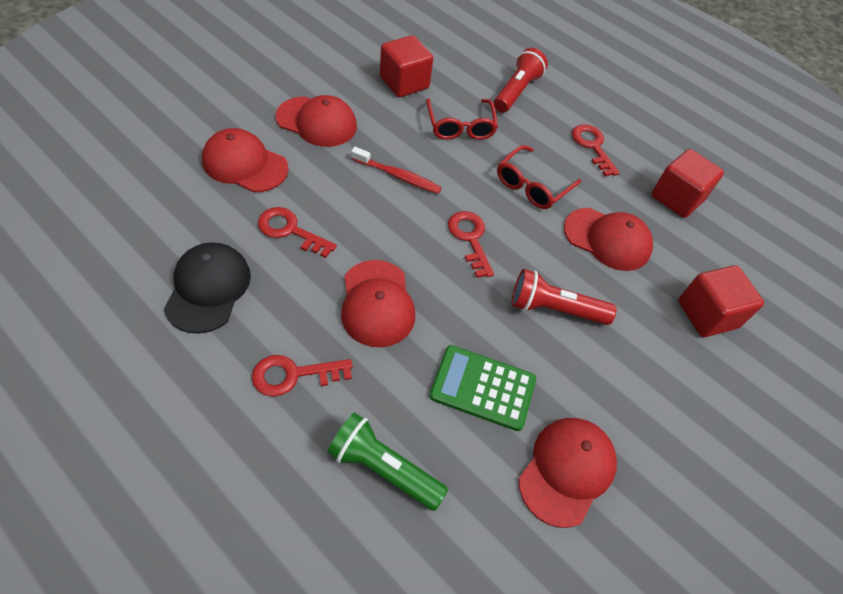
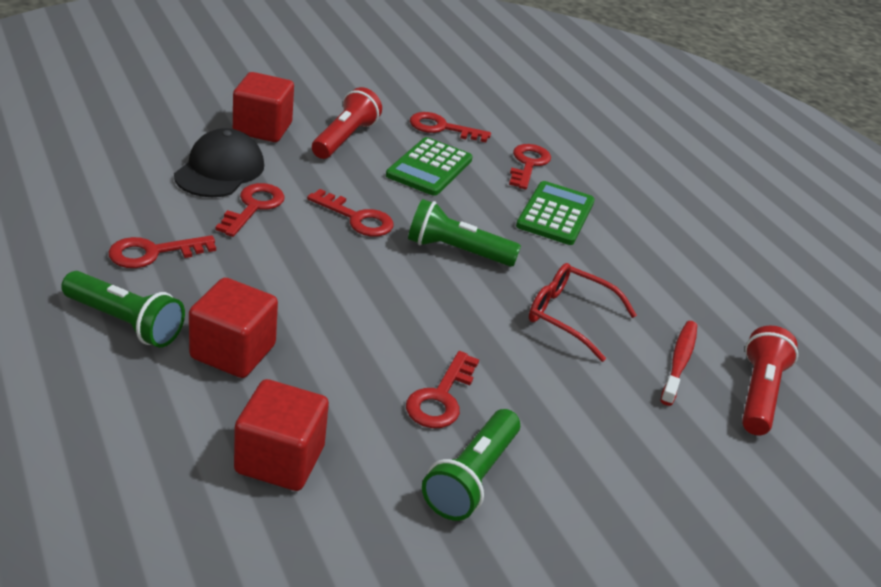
green calculator: [429,345,536,431] = 1 -> [386,137,473,196] [516,181,595,245] = 2
green flashlight: [327,412,448,511] = 1 -> [61,271,185,348] [408,199,521,267] [422,409,520,521] = 3
red cap: [202,128,289,192] [276,95,357,147] [341,260,415,347] [518,418,617,528] [564,208,653,271] = 5 -> none = 0
red glasses: [426,98,498,140] [497,145,581,209] = 2 -> [529,263,637,362] = 1
red key: [252,355,353,397] [258,207,337,258] [448,211,494,278] [572,124,620,177] = 4 -> [108,235,216,268] [215,183,285,237] [307,189,393,236] [406,351,479,428] [410,112,491,142] [509,144,551,190] = 6

